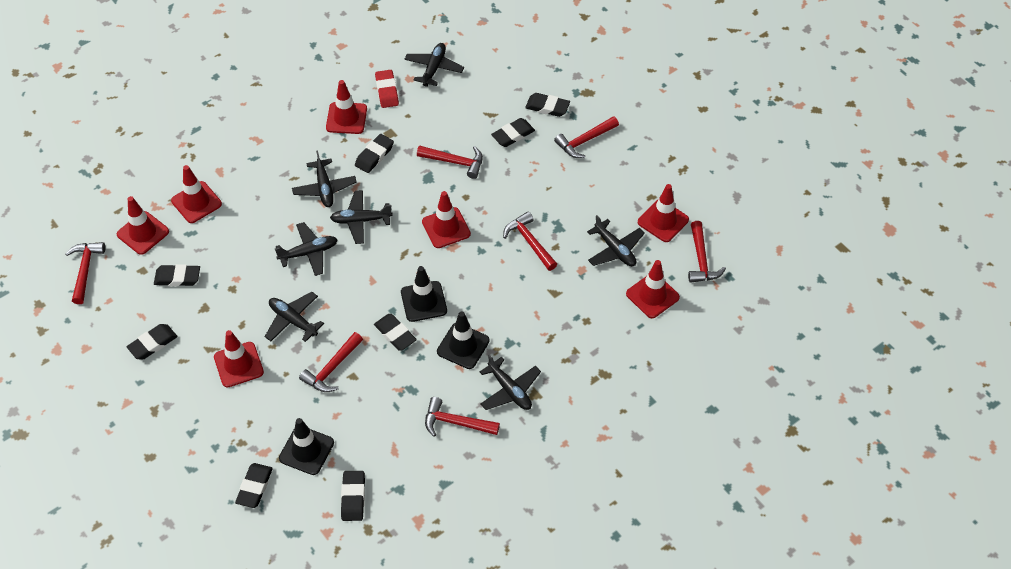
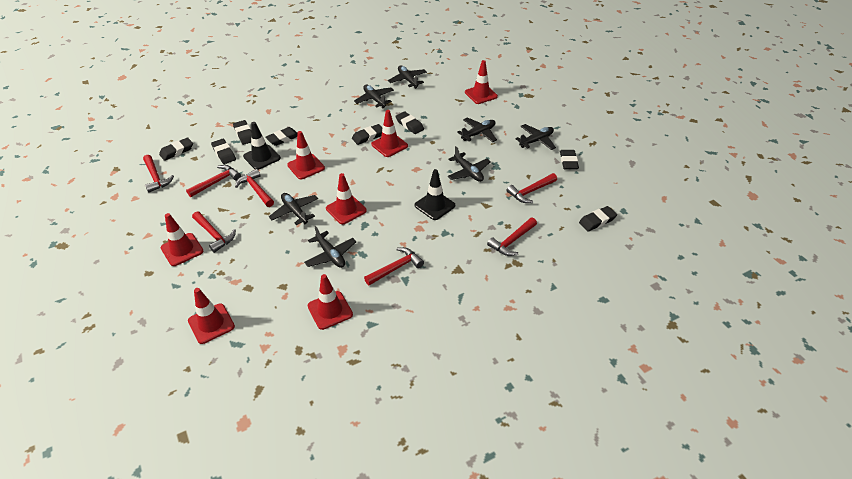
black traffic cone: [279,418,334,475] [401,266,447,322] [437,311,490,369] = 3 -> [243,122,281,170] [415,169,455,220] = 2
red eraser: [375,70,399,108] = 1 -> none = 0

